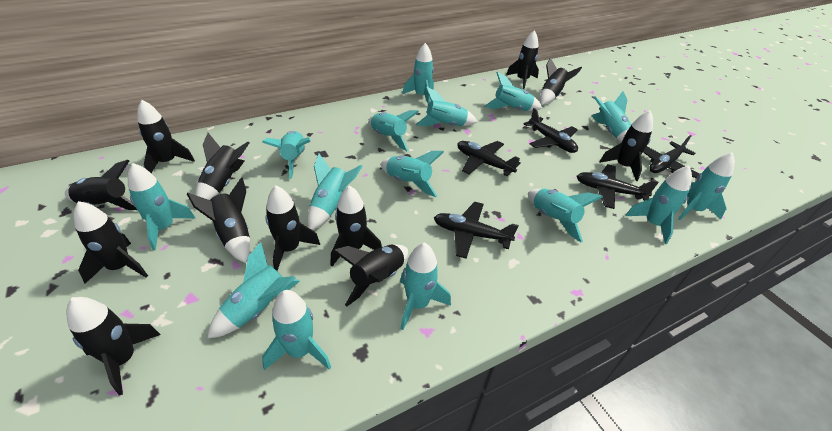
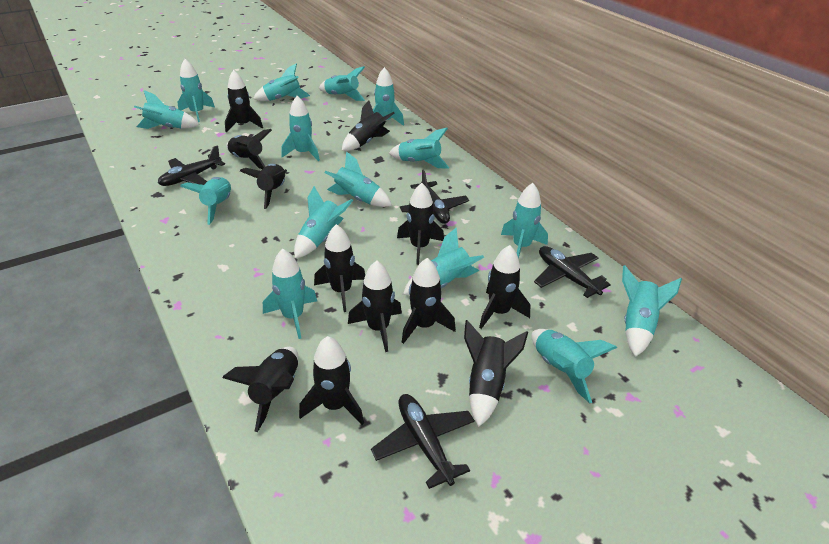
black plane: [434,202,519,259] [457,141,521,176] [524,108,578,153] [576,164,659,209] [643,135,700,178] = 5 -> [158,145,225,186] [371,394,475,489] [400,169,469,224] [534,246,611,298] = 4

